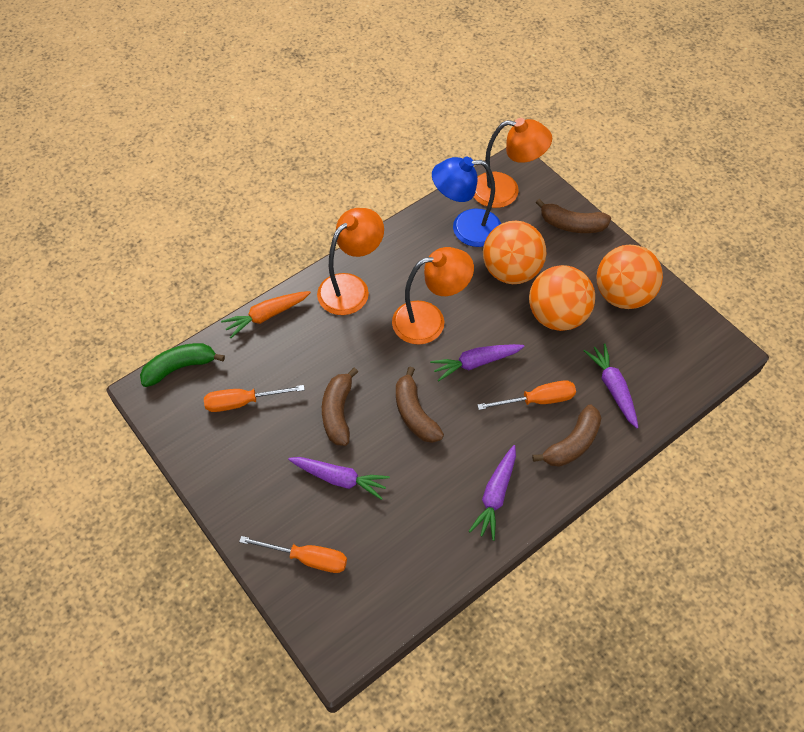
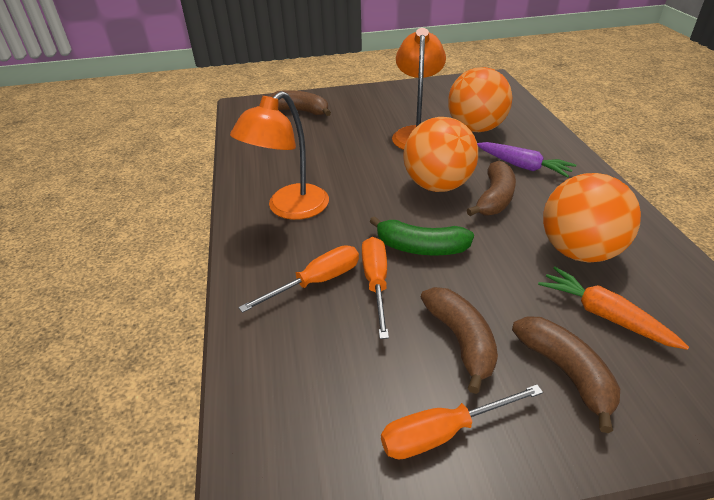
blue lamp: [432,157,501,247] = 1 -> none = 0
orange lamp: [317,208,384,315] [392,247,474,345] [474,118,552,208] = 3 -> [230,91,329,220] [392,28,446,150] = 2
purple carrot: [288,457,390,500] [430,344,525,381] [469,445,516,541] [584,344,638,428] = 4 -> [477,142,576,178] = 1

